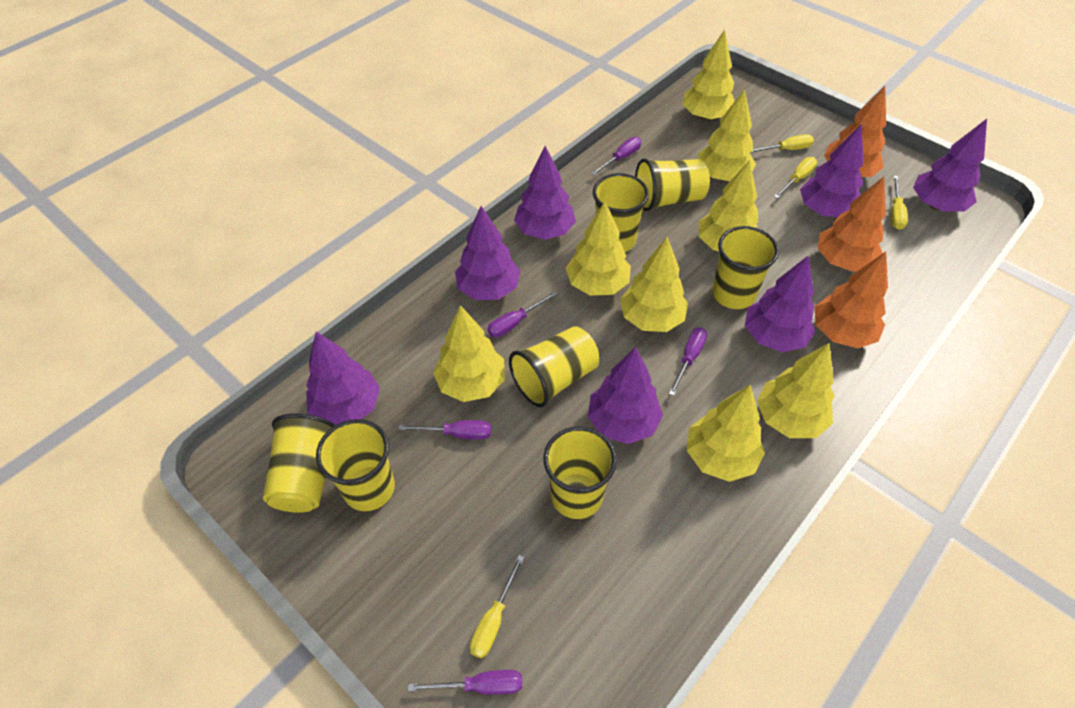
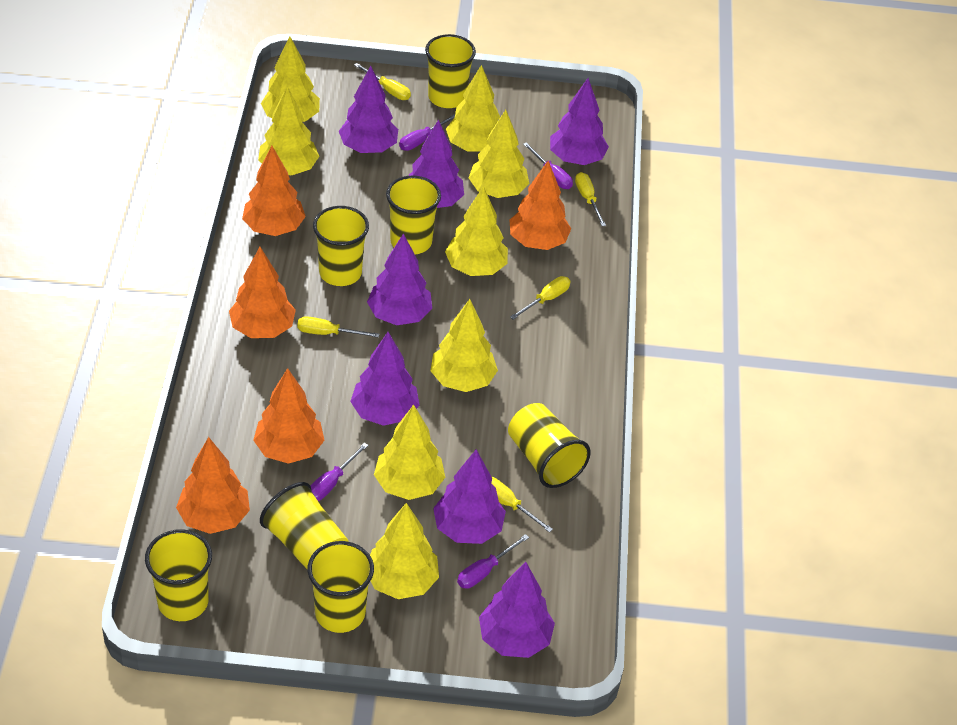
orange tree: [815,252,888,348] [817,177,886,272] [824,86,886,177] = 3 -> [176,437,250,534] [229,247,296,338] [242,146,306,236] [253,368,325,464] [509,161,571,250] = 5
purple screwdriver: [398,420,491,440] [408,670,522,695] [488,291,558,337] [591,137,641,175] [669,328,707,396] = 5 -> [310,443,368,501] [399,115,455,151] [457,534,529,589] [523,142,573,189] = 4
yellow screwdriver: [470,555,524,658] [750,134,814,153] [774,157,817,198] [891,176,908,230] = 4 -> [297,316,379,338] [354,63,411,100] [491,477,553,533] [510,276,570,320] [575,172,606,226] = 5

